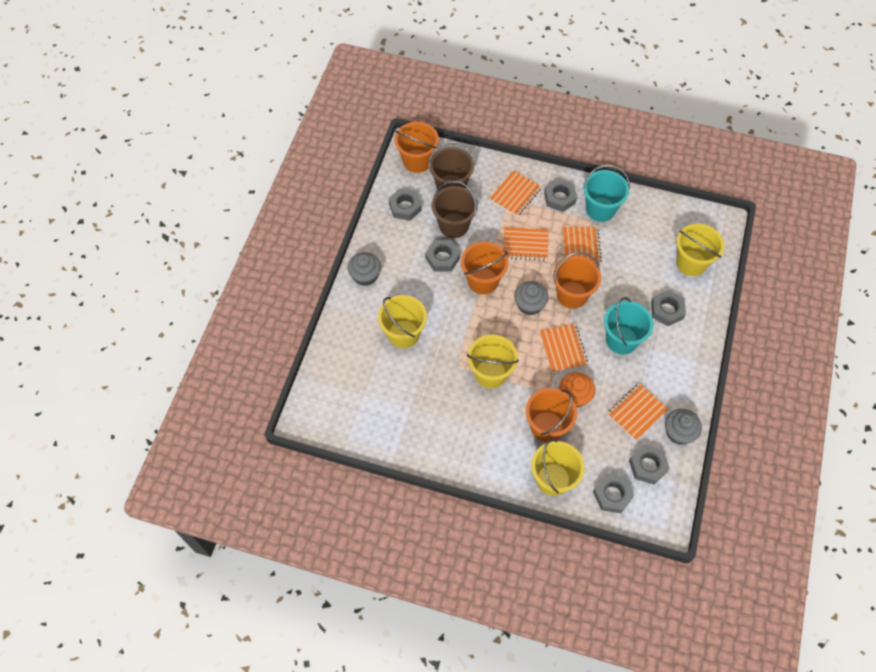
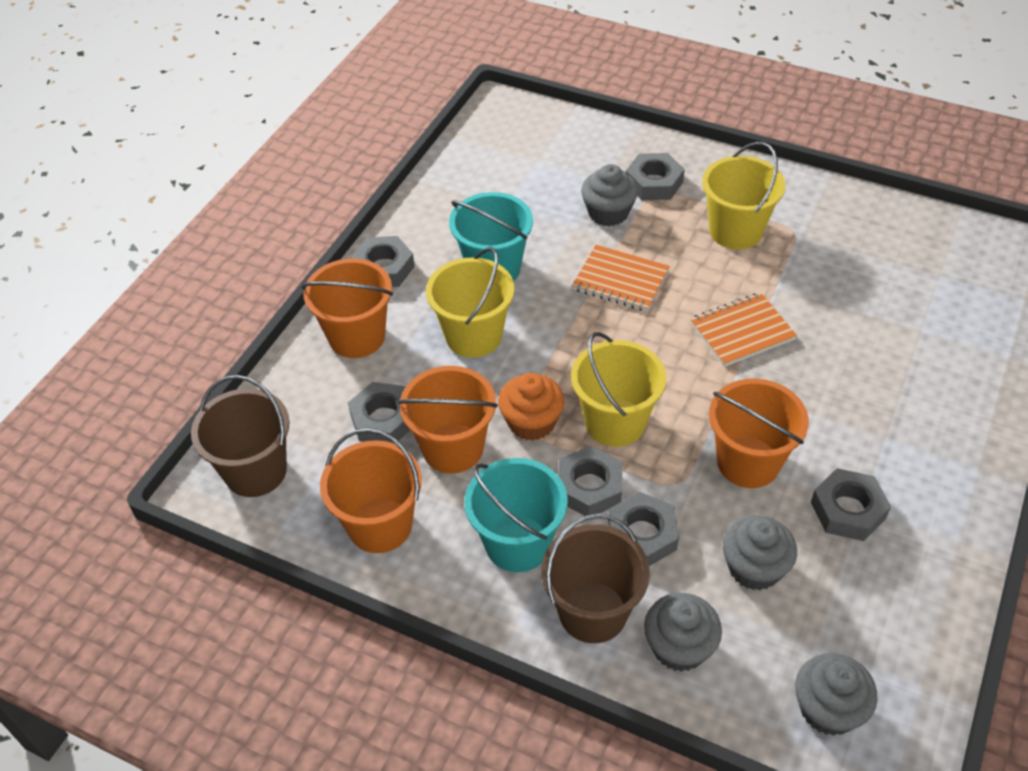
grey cupcake: [348,252,381,286] [514,281,548,316] [665,409,702,445] = 3 -> [581,164,638,226] [644,593,722,672] [723,515,797,590] [795,653,878,736] = 4
orange notebook: [489,170,541,217] [503,227,548,261] [540,324,588,373] [563,227,602,266] [607,383,668,441] = 5 -> [572,245,670,312] [690,293,797,367] = 2
yellow bucket: [378,295,427,348] [467,335,519,388] [531,439,585,496] [676,224,724,276] = 4 -> [426,247,515,358] [571,332,666,447] [702,142,785,249] = 3

